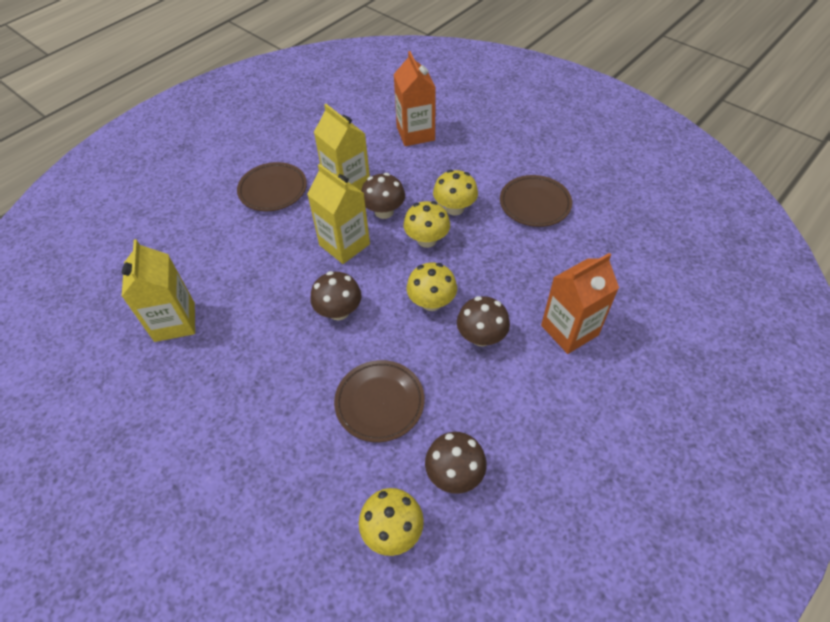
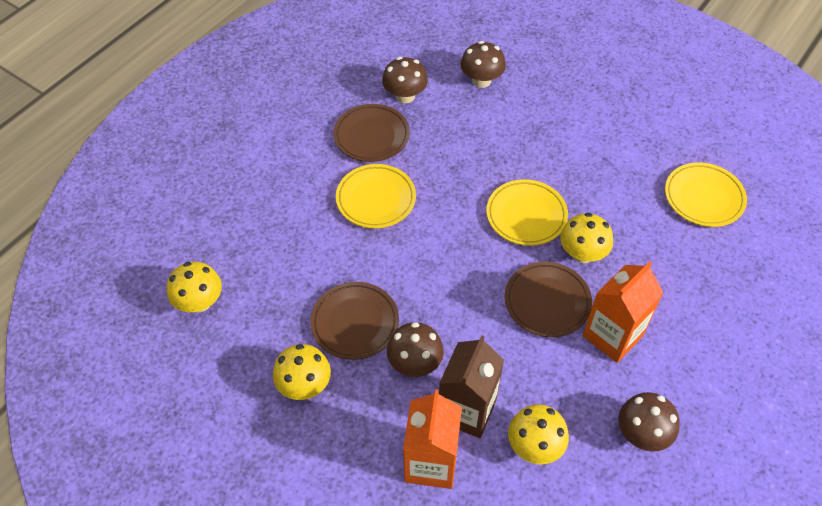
brown carton: none = 0 -> [439,335,504,438] = 1
yellow carton: [122,239,195,342] [307,164,370,264] [314,104,370,191] = 3 -> none = 0
yellow plate: none = 0 -> [336,164,416,228] [486,179,568,246] [665,163,747,227] = 3

